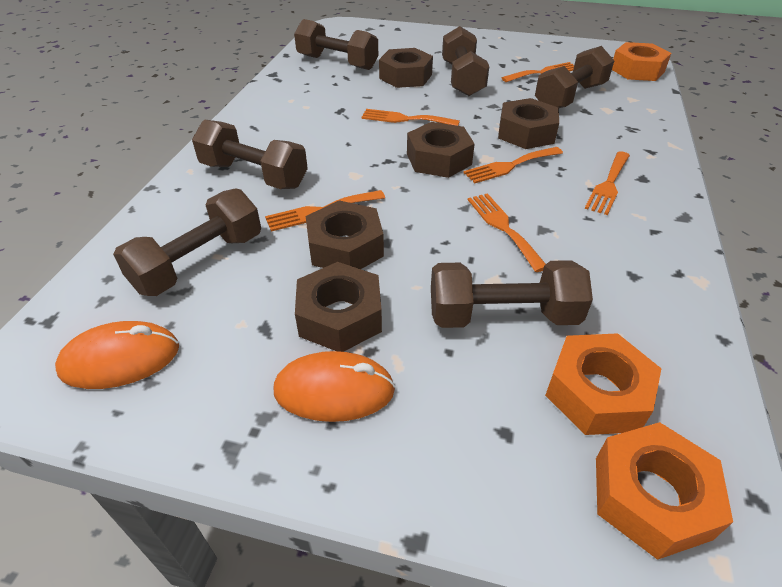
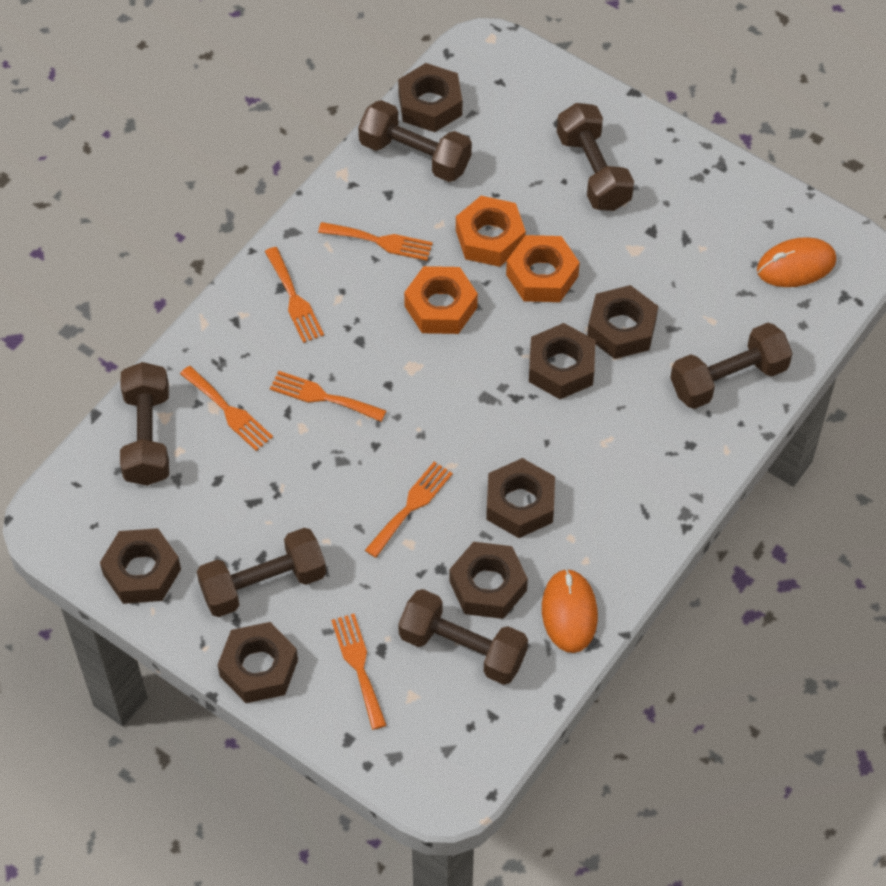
brown nut: [295,262,382,352] [306,200,384,269] [379,48,433,88] [407,122,475,178] [498,98,559,149] = 5 -> [100,528,181,604] [218,622,298,703] [398,63,462,132] [449,542,528,619] [486,458,555,538] [529,323,595,399] [587,285,658,359] = 7

